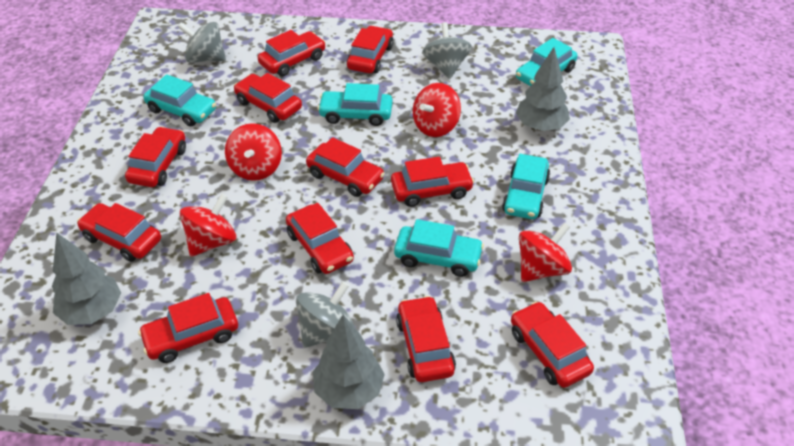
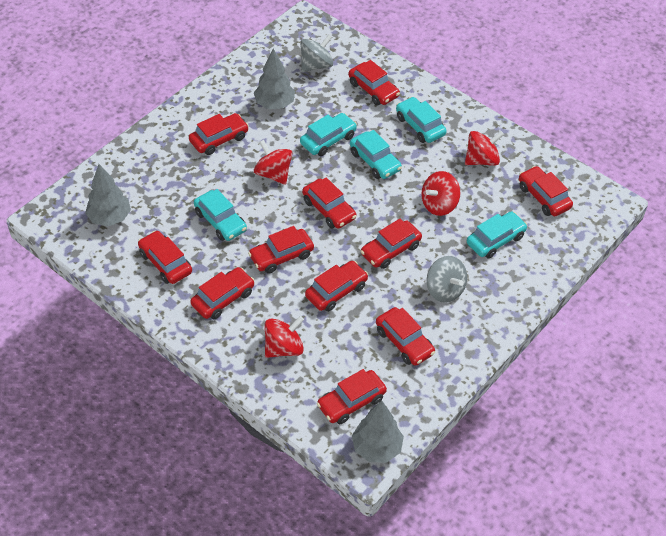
grey spinning top: [178,22,226,63] [296,281,355,348] [422,22,472,79] = 3 -> [300,34,333,72] [426,256,467,303] = 2

